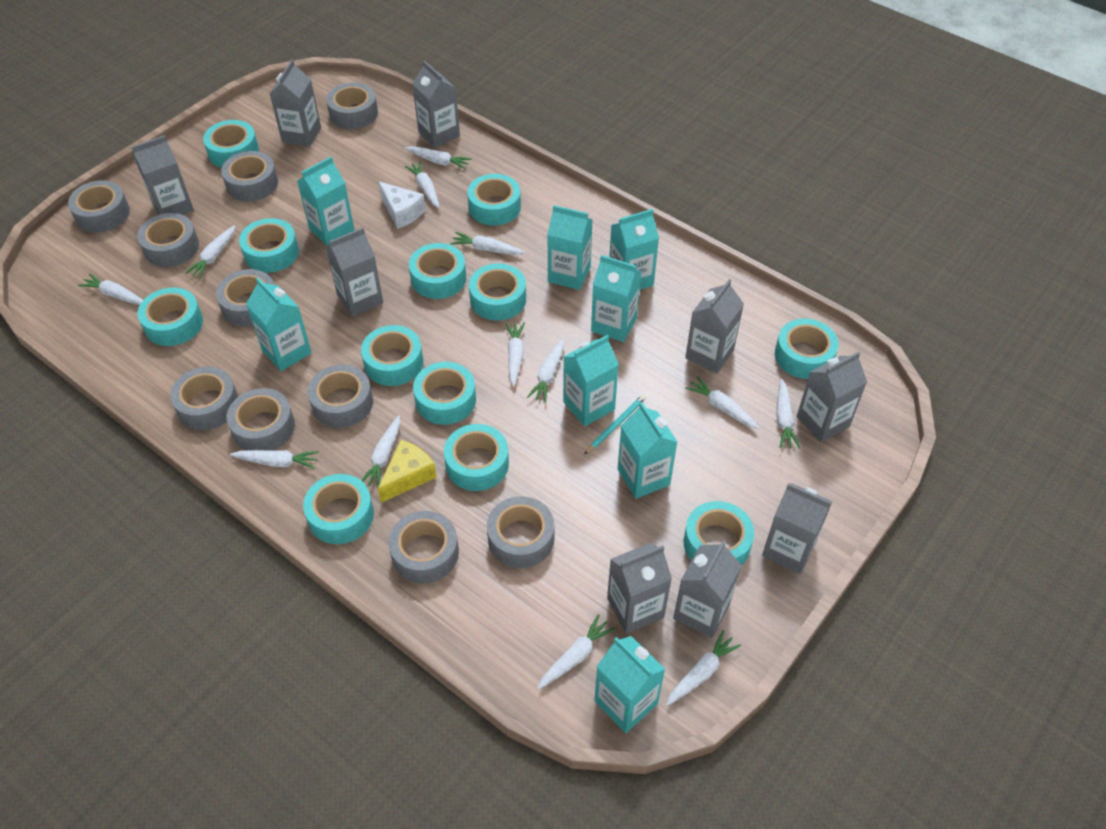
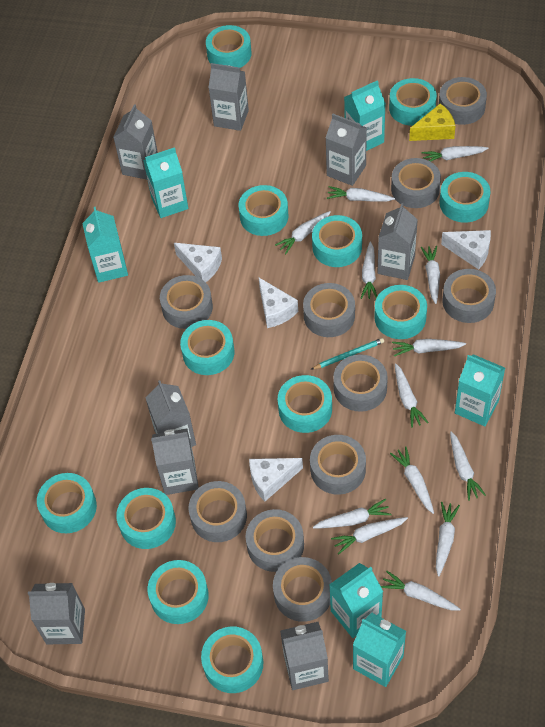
grey carton: [131,135,194,215] [270,59,321,147] [326,228,383,317] [412,60,460,148] [607,543,672,634] [673,540,741,638] [685,279,744,373] [762,483,833,574] [797,352,867,443] = 9 -> [28,583,85,644] [114,104,158,180] [146,380,196,447] [151,429,199,495] [208,63,249,131] [280,622,329,690] [326,114,367,186] [377,203,418,280] = 8
turquoise carton: [246,278,312,371] [297,157,355,246] [547,205,593,290] [563,335,619,426] [591,255,641,342] [594,636,665,733] [609,209,659,290] [618,402,677,499] = 8 -> [82,207,128,283] [143,147,188,218] [329,563,383,638] [344,80,386,151] [353,613,406,687] [455,354,505,426] = 6
white cheese: [378,181,426,229] = 1 -> [174,243,222,282] [249,458,303,502] [258,277,298,328] [441,230,491,270] = 4

